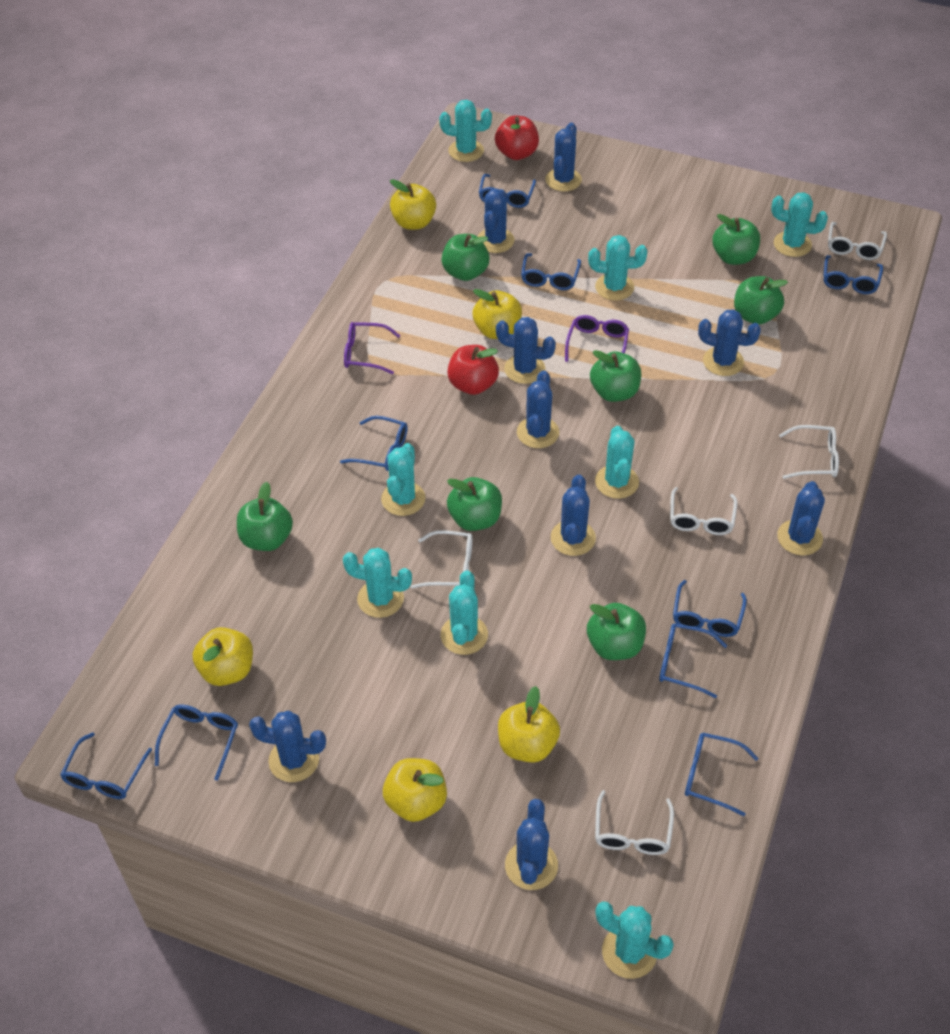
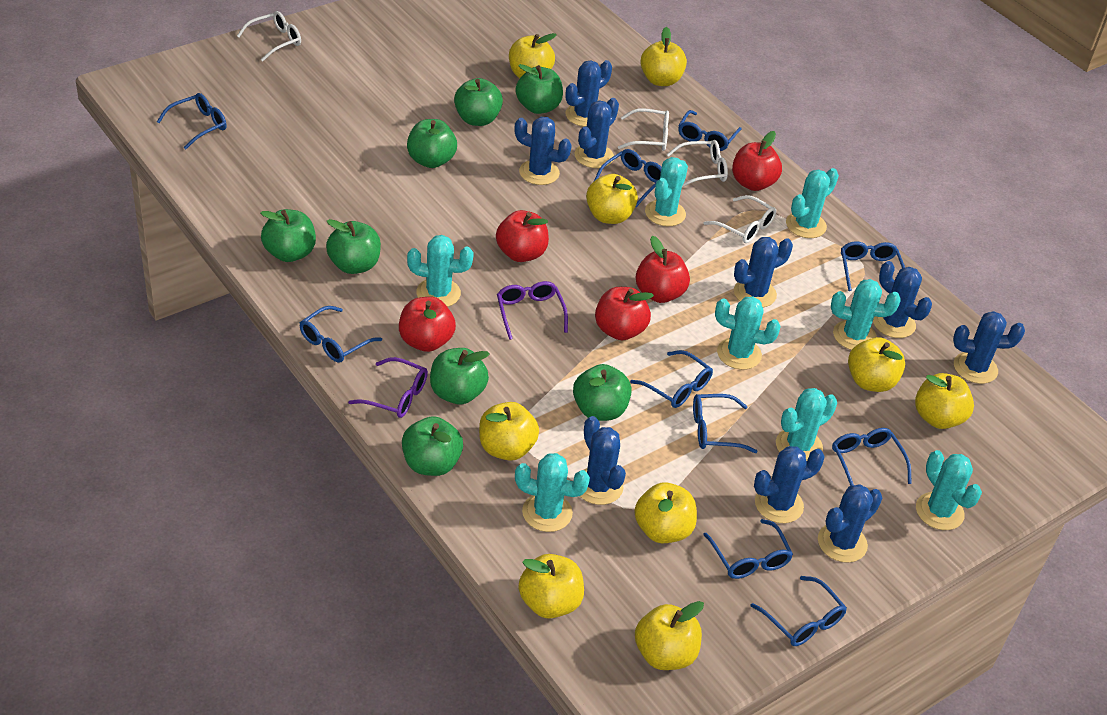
blue glasses: [60,732,152,799] [155,704,238,781] [340,416,408,471] [479,174,536,208] [521,253,581,290] [659,623,727,698] [673,580,747,637] [685,733,758,816] [823,255,883,294] = 9 -> [157,93,227,149] [300,306,382,363] [594,149,662,207] [630,350,713,408] [678,110,742,151] [693,394,758,453] [703,519,793,579] [750,576,847,646] [832,428,912,486] [841,241,905,291] = 10
green apple: [237,482,293,551] [441,234,490,281] [447,477,502,531] [587,603,646,660] [590,350,641,402] [712,214,760,265] [734,276,788,325] = 7 -> [261,209,316,262] [326,219,381,274] [402,416,463,476] [407,119,457,168] [430,348,490,404] [454,78,503,126] [516,64,563,114] [573,364,632,421] = 8
red apple: [447,345,499,395] [495,116,539,160] = 2 -> [399,297,456,352] [496,210,549,262] [595,287,654,340] [636,236,690,303] [732,131,782,191] = 5
white glasses: [411,530,473,589] [595,790,674,855] [670,487,737,535] [779,425,839,479] [828,222,887,260] = 5 -> [237,11,301,61] [618,109,669,151] [667,140,728,187] [703,195,776,243] = 4
yellow apple: [193,627,253,686] [383,758,447,822] [390,179,436,230] [472,289,522,339] [498,686,560,763] = 5 -> [479,402,539,461] [509,33,557,78] [518,554,584,619] [586,174,638,224] [634,482,697,543] [635,601,704,670] [640,27,687,86] [848,337,905,392] [915,373,974,429] = 9

